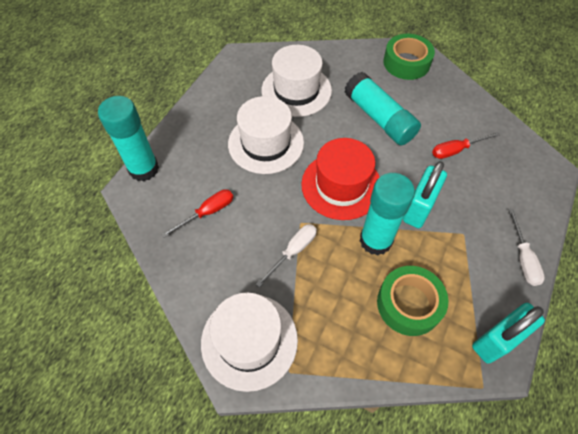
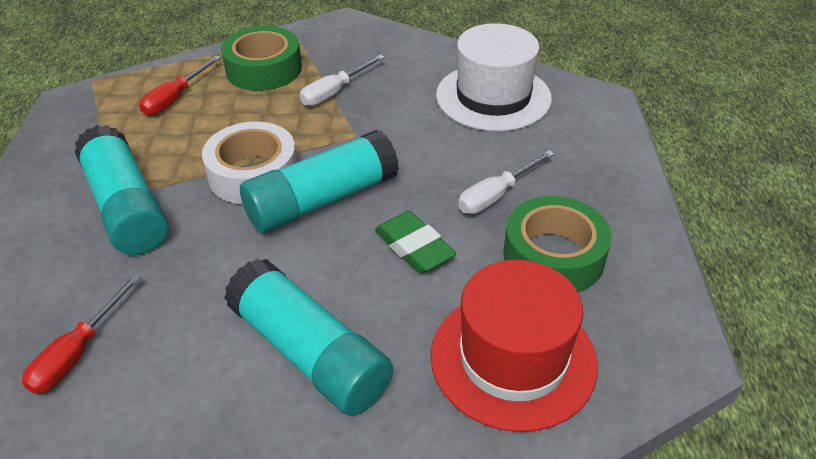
green eraser: none = 0 -> [375,211,456,273] = 1
turquoise padlock: [403,161,447,228] [472,303,545,364] = 2 -> none = 0
white hat: [201,292,298,392] [228,96,304,174] [262,45,332,117] = 3 -> [436,23,552,131] = 1
white tape: none = 0 -> [202,122,297,204] = 1

